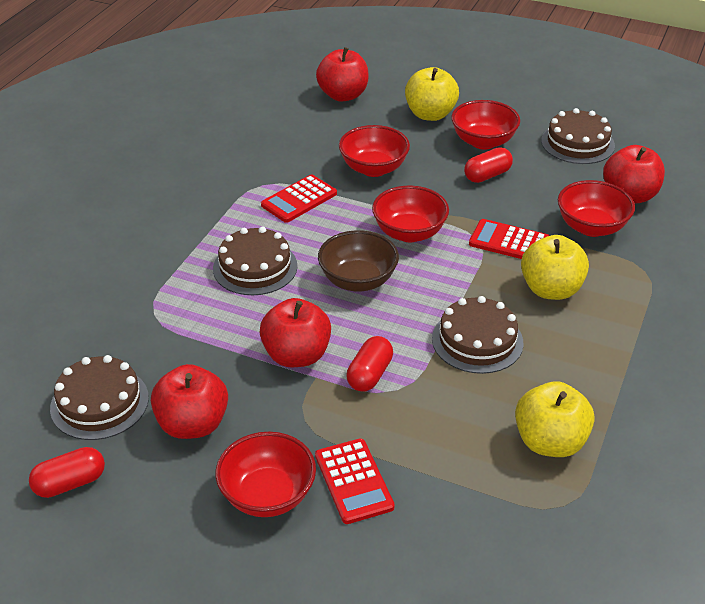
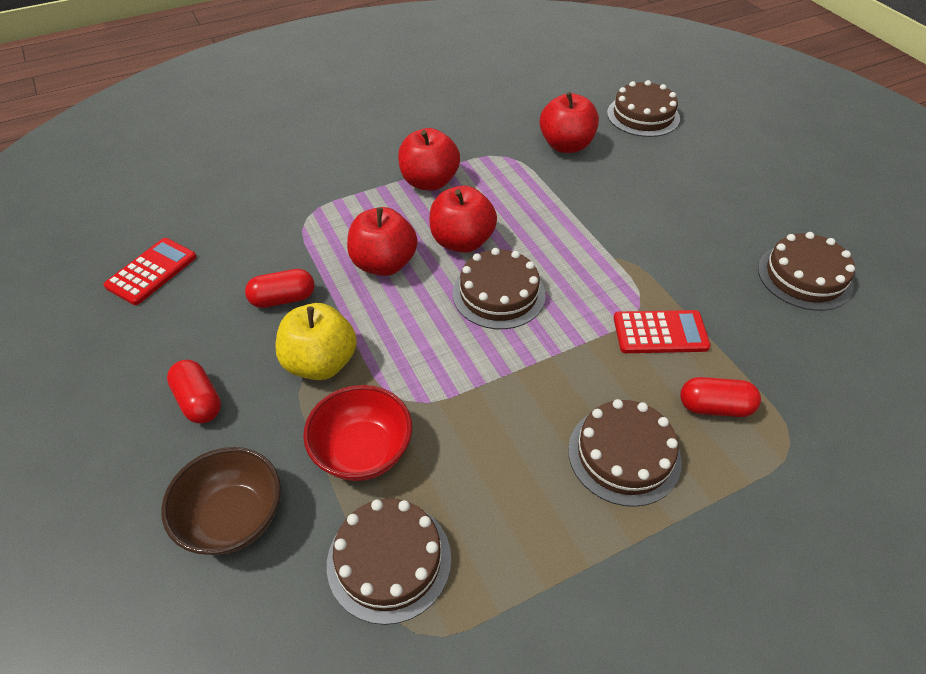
brown cake: [50,355,149,440] [213,227,298,295] [432,296,523,374] [541,108,615,164] = 4 -> [327,498,451,625] [453,248,546,329] [568,399,682,507] [607,80,680,137] [758,232,855,311] = 5
red bowl: [215,432,316,517] [339,125,410,177] [372,186,449,242] [451,100,520,150] [558,180,635,237] = 5 -> [303,385,412,481] = 1
red calculator: [261,175,337,223] [315,438,395,524] [469,219,550,259] = 3 -> [103,238,197,305] [614,310,711,353] = 2
yellow apple: [405,67,459,121] [515,381,595,457] [521,235,589,300] = 3 -> [275,303,357,380] = 1

